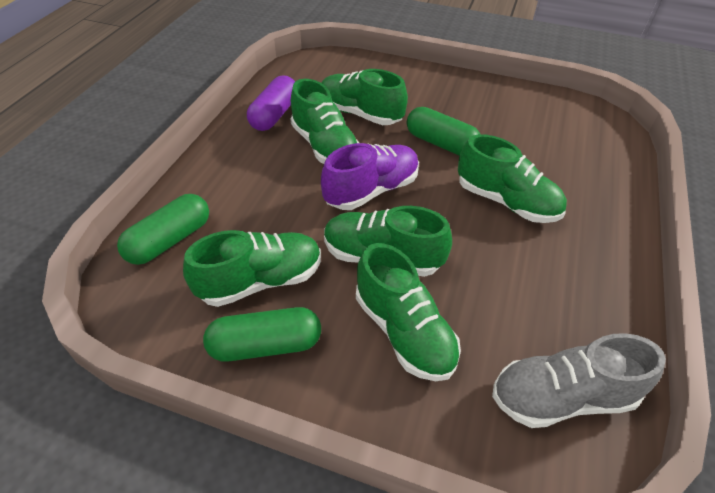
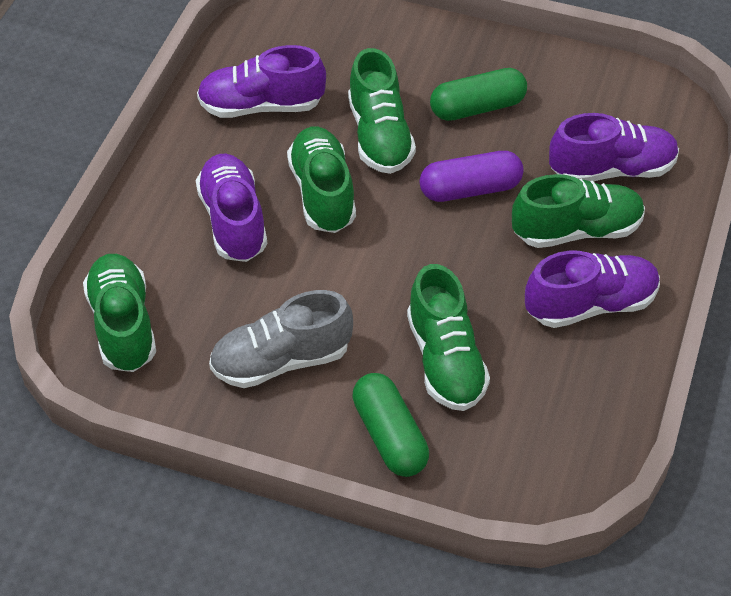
green capsule: [117,194,209,265] [203,307,321,362] [407,107,480,156] = 3 -> [352,373,429,477] [430,68,527,121] = 2
green shoe: [183,230,321,307] [291,79,359,164] [321,69,408,125] [324,206,452,277] [356,243,461,381] [458,134,567,223] = 6 -> [83,254,156,372] [287,126,356,233] [348,48,416,174] [407,264,490,411] [512,174,645,248] = 5
purple shoe: [321,143,419,210] = 1 -> [196,154,267,262] [197,45,326,118] [525,251,660,328] [549,113,679,181] = 4

